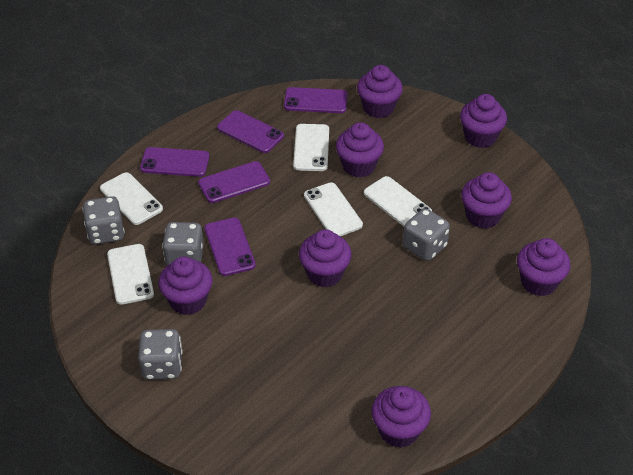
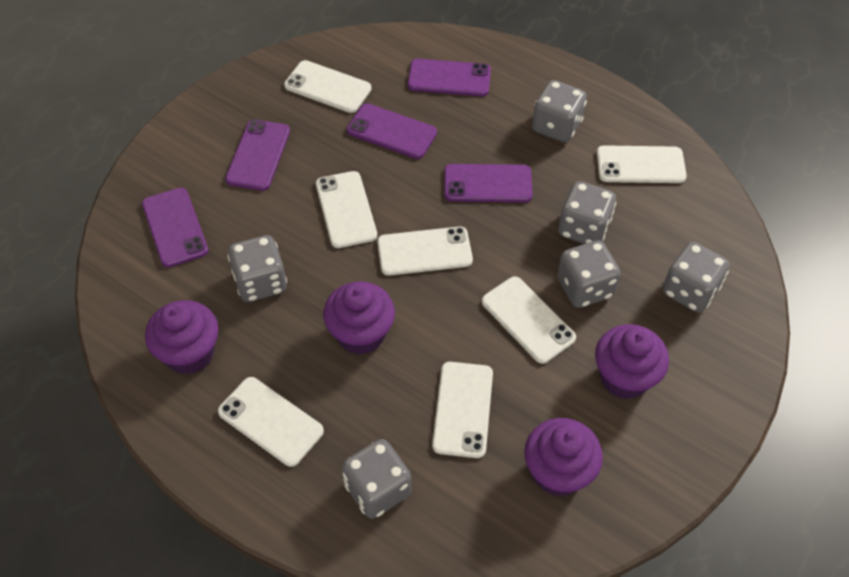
grey dice: [82,196,125,245] [138,329,182,380] [162,222,204,266] [403,208,450,261] = 4 -> [227,235,287,302] [342,439,411,519] [532,80,587,142] [557,240,620,308] [558,181,616,244] [663,242,730,312] = 6
purple cupcake: [159,256,213,315] [299,230,352,288] [336,122,384,178] [357,65,403,118] [371,386,431,448] [460,94,507,148] [461,172,512,229] [517,238,570,296] = 8 -> [145,300,219,374] [323,282,395,355] [524,418,603,497] [595,324,669,399] = 4
white phone: [100,172,163,225] [107,244,154,305] [293,124,329,171] [304,182,363,236] [364,176,432,226] = 5 -> [218,377,324,467] [284,60,371,113] [316,171,377,248] [377,226,473,276] [432,362,493,458] [482,276,576,364] [597,145,687,183] = 7

